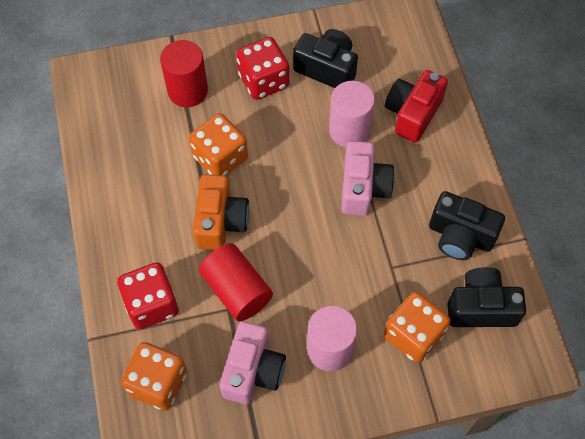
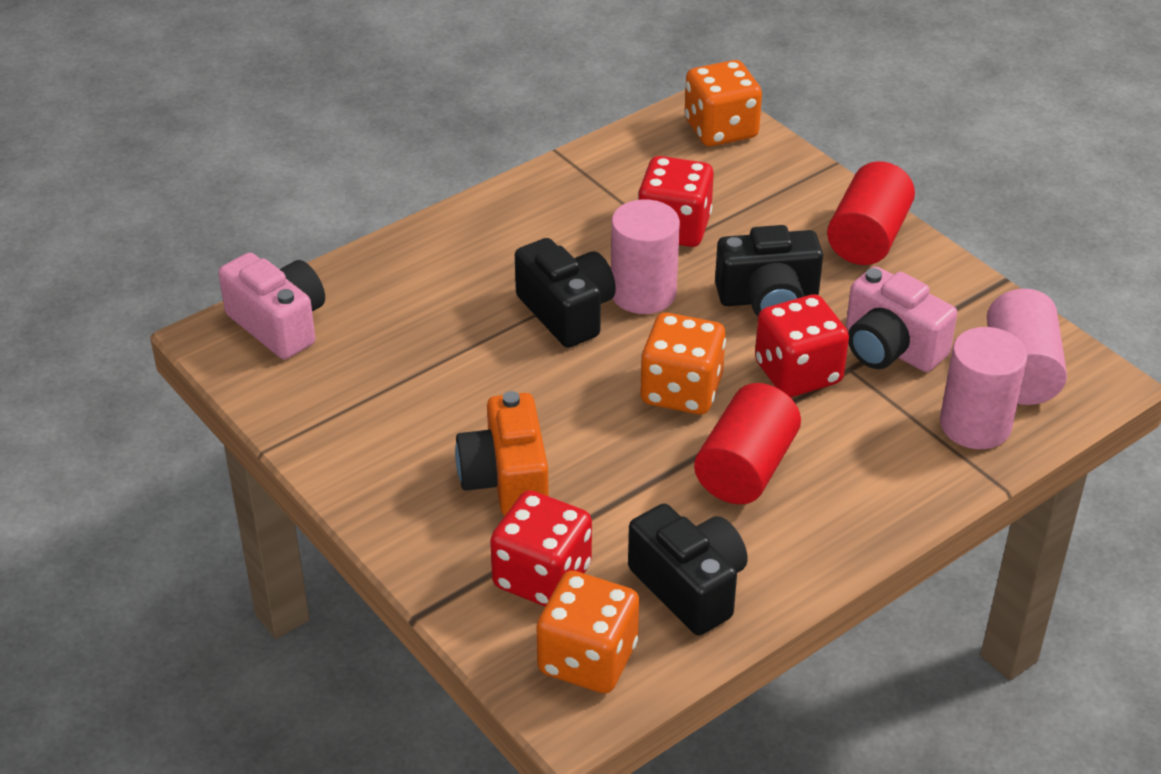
pink cylinder: [307,306,357,371] [329,81,375,148] = 2 -> [611,199,680,314] [940,327,1027,449] [987,289,1067,405] = 3
red camera: [385,70,448,143] = 1 -> none = 0
red dice: [117,262,179,329] [236,37,289,100] = 2 -> [490,490,592,607] [638,156,714,247] [755,294,849,397] = 3

